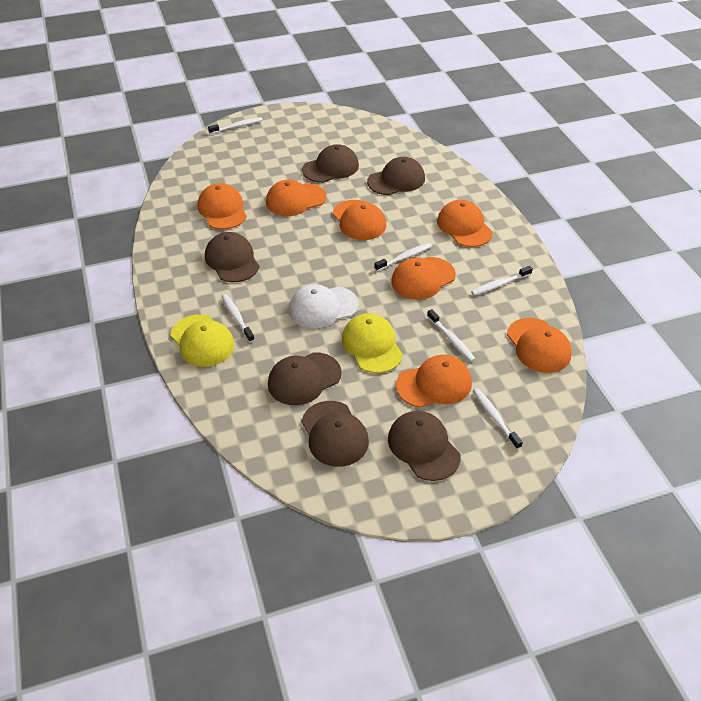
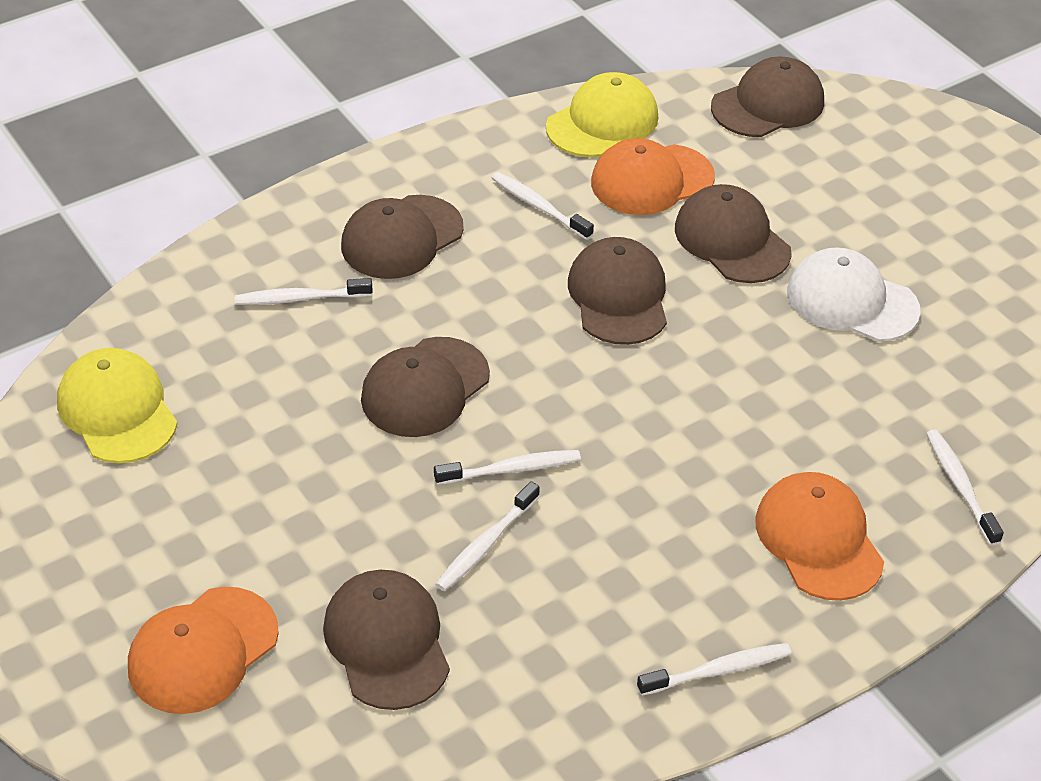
orange cap: [198,183,247,229] [266,180,326,216] [332,200,387,240] [391,257,456,300] [396,355,472,408] [437,200,493,247] [507,318,572,373] = 7 -> [128,587,279,714] [591,138,715,215] [755,472,884,601] = 3

